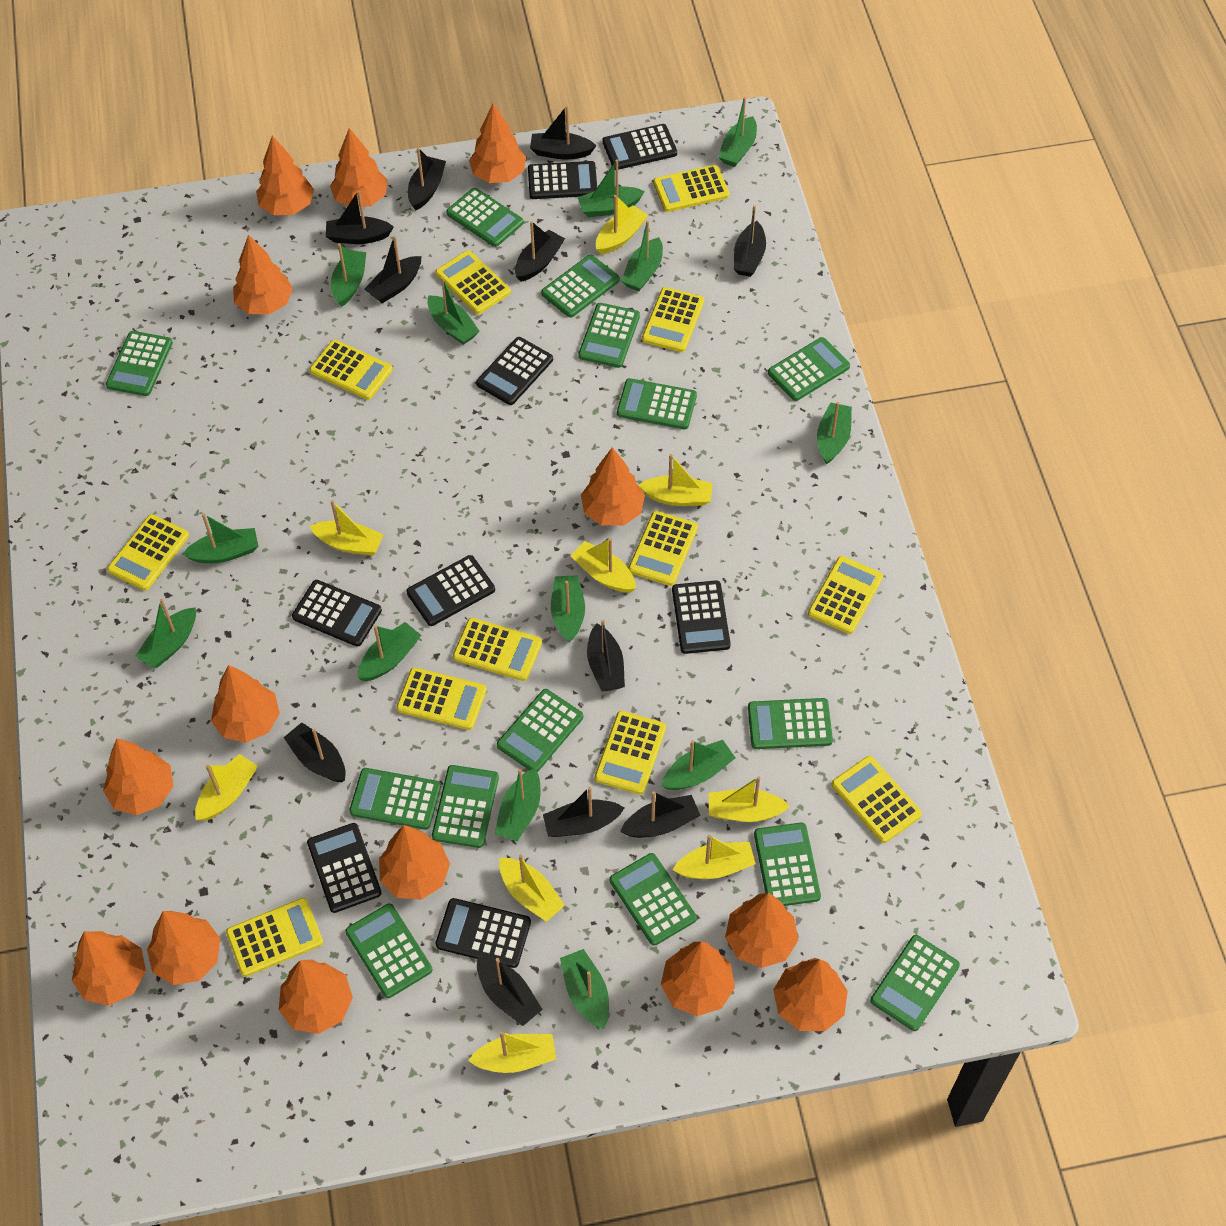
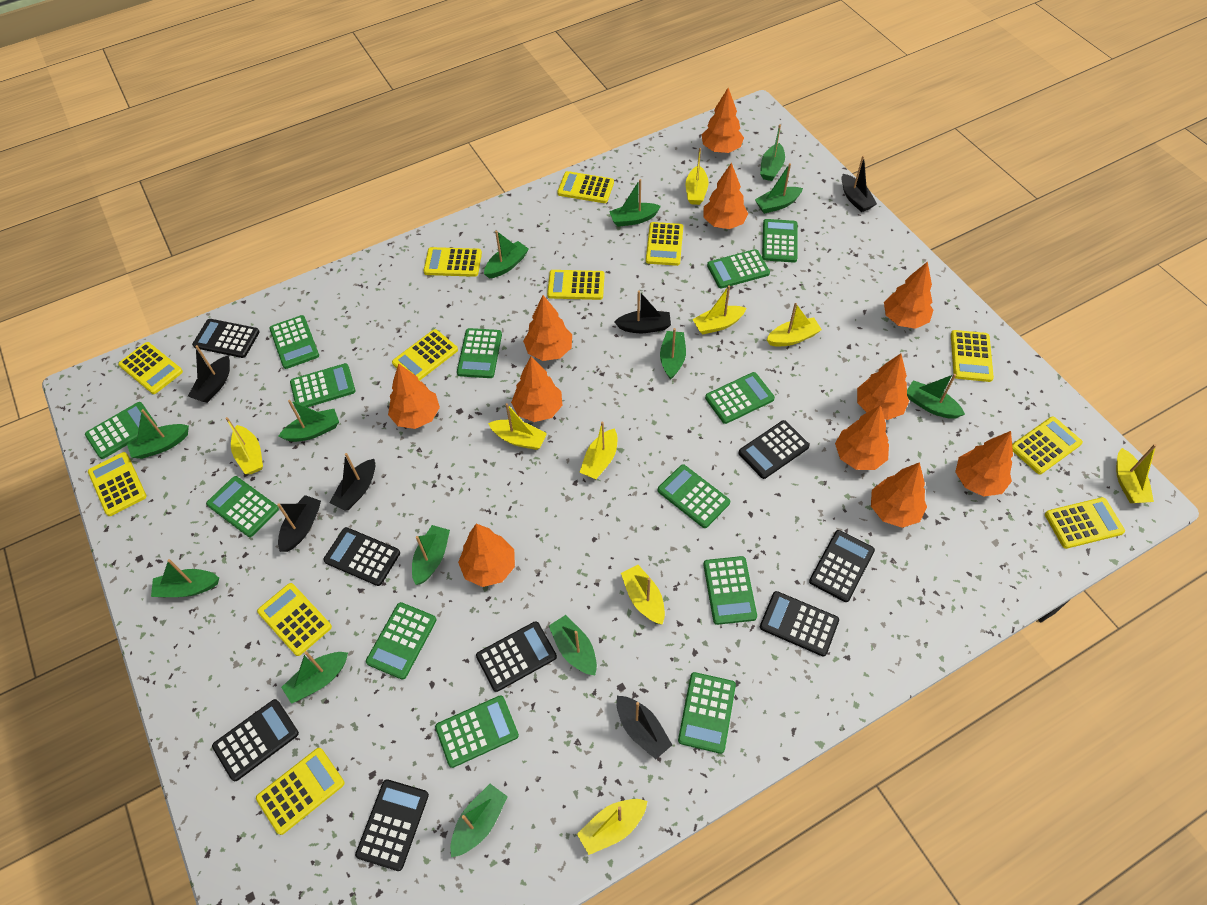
black boat: [283,722,346,782] [326,190,394,244] [364,236,421,303] [408,148,446,210] [477,957,543,1026] [515,221,565,282] [530,106,596,159] [543,787,625,837] [587,620,625,692] [620,791,701,838] [734,205,766,277] = 11 -> [188,345,230,403] [277,495,321,552] [329,453,375,511] [614,290,671,333] [616,696,672,759] [841,155,877,212] = 6
green calculator: [106,331,173,396] [345,903,433,998] [349,768,441,830] [432,765,499,848] [446,188,524,247] [497,689,583,772] [541,254,620,318] [578,303,640,368] [610,853,697,946] [617,378,697,429] [748,698,833,749] [754,822,821,906] [768,337,850,401] [870,935,960,1031] = 14 -> [85,402,157,459] [206,476,279,537] [269,315,319,369] [290,363,356,407] [366,602,436,680] [435,695,519,768] [457,328,502,378] [658,464,730,528] [678,672,736,754] [703,556,757,625] [705,372,775,424] [707,249,770,289] [762,219,798,263] = 13
orange tree: [72,931,146,1006] [103,738,173,815] [147,911,220,985] [211,665,280,743] [233,235,293,314] [256,136,314,215] [279,959,353,1034] [330,128,388,207] [379,825,450,900] [469,103,526,183] [581,447,645,526] [661,942,735,1016] [725,893,798,968] [773,958,848,1031] = 14 -> [388,363,440,429] [458,524,515,587] [511,356,563,422] [523,295,572,361] [702,88,744,153] [704,163,748,229] [835,405,889,470] [857,354,909,420] [871,462,927,528] [884,261,933,329] [955,431,1013,497] = 11

